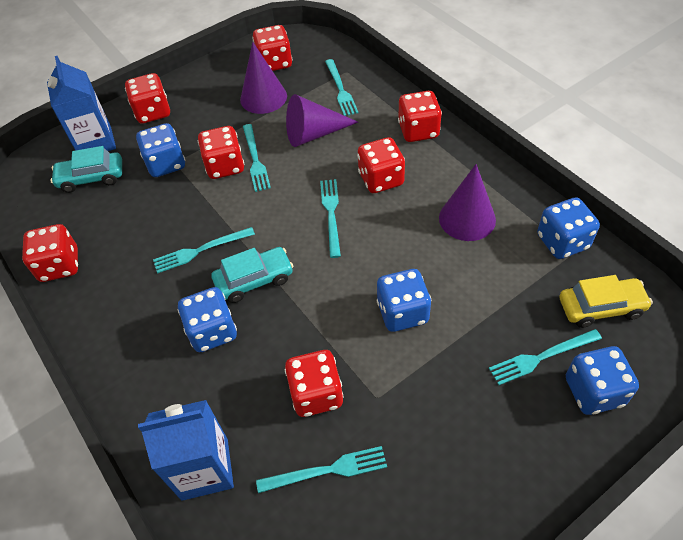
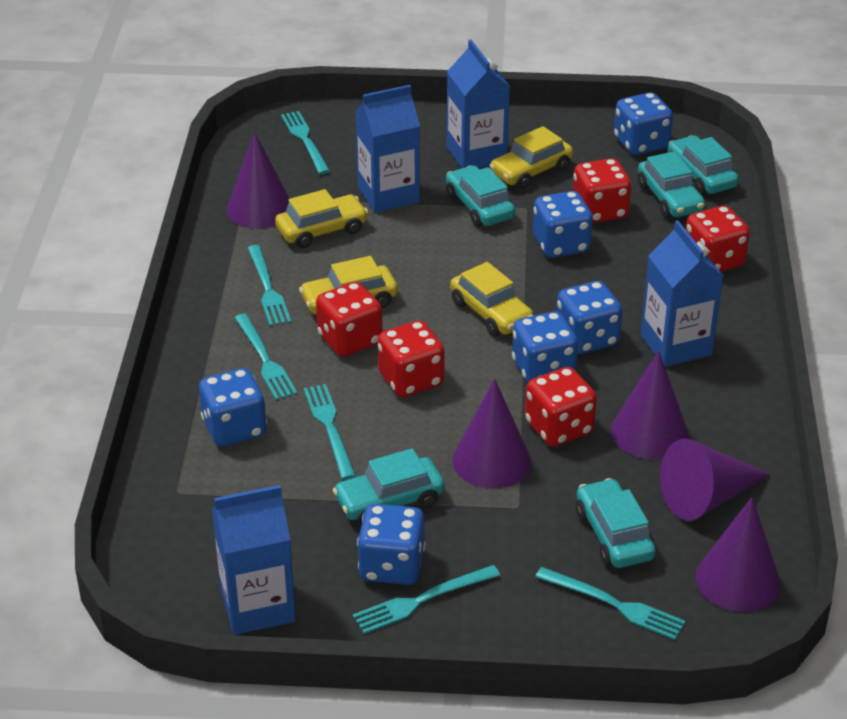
blue carton: [47,56,116,151] [138,400,234,501] = 2 -> [212,485,296,635] [355,85,420,213] [447,39,510,168] [641,220,723,367] = 4
blue dice: [136,123,185,177] [178,287,237,352] [377,269,431,332] [537,197,600,259] [566,346,639,415] = 5 -> [199,368,267,447] [357,504,425,585] [512,311,578,383] [533,191,593,258] [556,281,622,354] [614,92,673,155] = 6
purple cone: [240,42,287,114] [286,94,359,147] [439,164,496,241] = 3 -> [227,132,290,229] [453,379,531,488] [611,351,689,459] [660,439,771,521] [695,497,781,612] = 5
red dice: [22,224,78,282] [125,73,170,124] [198,126,244,179] [252,25,292,71] [285,350,344,417] [357,137,405,193] [398,91,442,142] = 7 -> [316,282,383,357] [378,321,445,397] [525,367,597,447] [573,158,632,223] [686,206,750,272] = 5
turquoise car: [50,146,122,193] [211,247,294,303] = 2 -> [333,448,444,525] [446,165,515,227] [576,478,656,568] [638,151,705,218] [667,135,739,195] = 5
yellow car: [559,275,653,328] = 1 -> [275,189,368,248] [299,256,398,314] [450,262,533,336] [490,126,573,189] = 4

